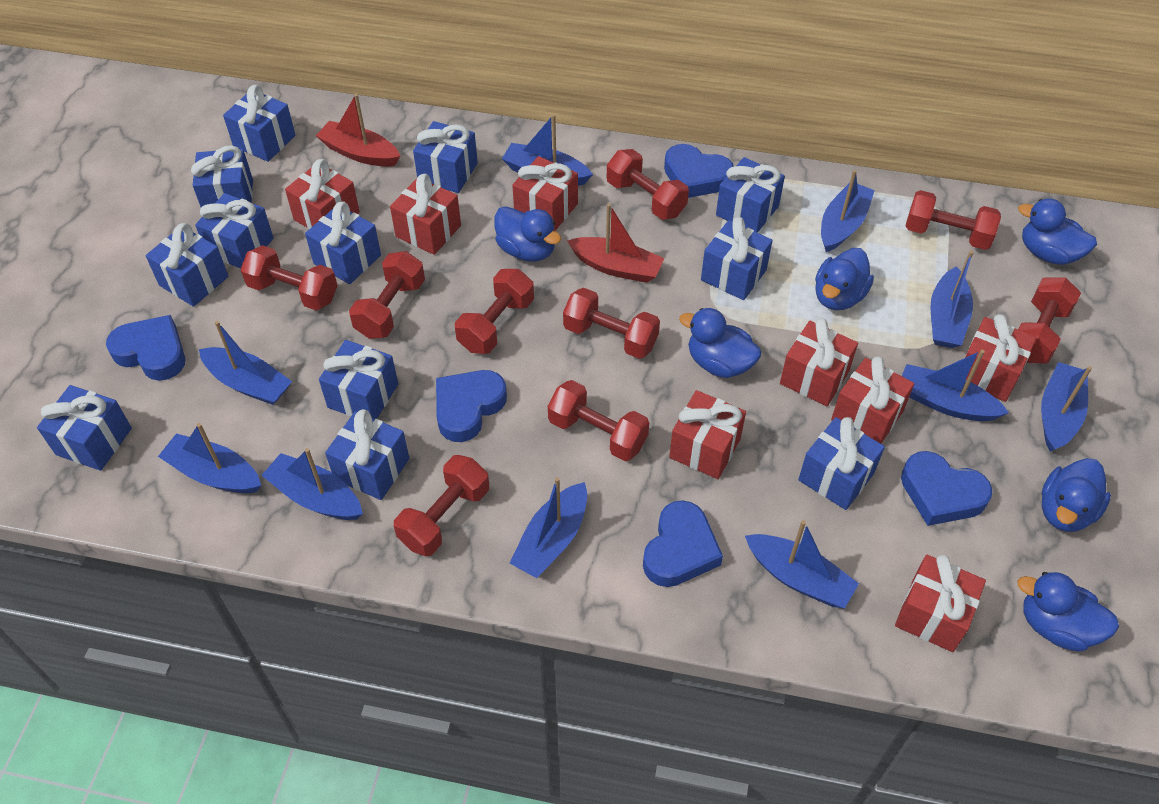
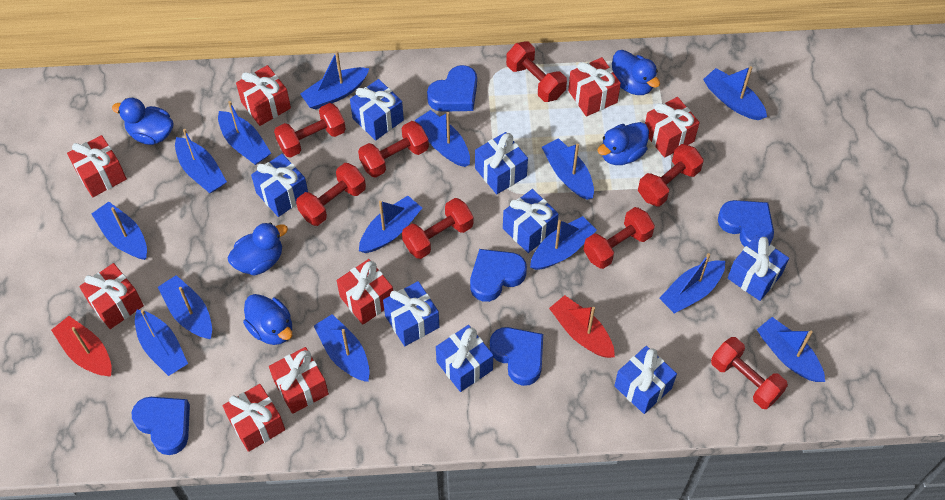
blue boat: [158,423,261,493] [199,321,292,405] [261,448,363,520] [502,114,593,186] [510,477,587,578] [745,520,859,609] [821,170,875,252] [902,350,1009,421] [930,251,974,348] [1041,362,1092,452] = 10 -> [92,202,147,260] [135,310,188,376] [158,275,212,339] [175,129,227,193] [218,101,271,165] [300,51,370,109] [314,314,370,382] [359,196,422,253] [415,110,470,167] [530,216,597,270] [541,138,594,200] [659,253,725,313] [703,66,767,120] [757,317,825,382] = 14
blue duck: [494,206,561,262] [679,308,761,378] [815,248,874,310] [1017,572,1119,652] [1018,199,1097,265] [1042,458,1111,532] = 6 -> [112,98,173,145] [228,222,288,276] [243,294,292,345] [597,122,649,165] [612,50,660,95] = 5
blue gift: [37,385,132,471] [146,223,228,307] [191,145,253,207] [195,193,274,268] [223,85,296,162] [305,202,381,284] [319,340,398,419] [325,409,409,500] [413,121,478,193] [701,217,773,300] [716,157,785,233] [798,417,885,510] = 12 -> [251,154,308,217] [350,79,404,140] [383,281,439,346] [436,325,493,392] [475,132,528,194] [503,189,559,253] [614,346,677,414] [728,236,789,301] = 8
red dumbbell: [240,245,338,310] [349,251,425,339] [394,455,489,556] [455,269,534,354] [548,380,649,461] [563,288,660,359] [607,149,689,220] [906,190,1001,250] [1018,277,1081,364] = 9 -> [274,103,346,158] [296,163,366,226] [358,121,429,178] [402,198,473,259] [506,41,567,102] [583,207,655,269] [638,144,704,207] [711,337,788,409] = 8

